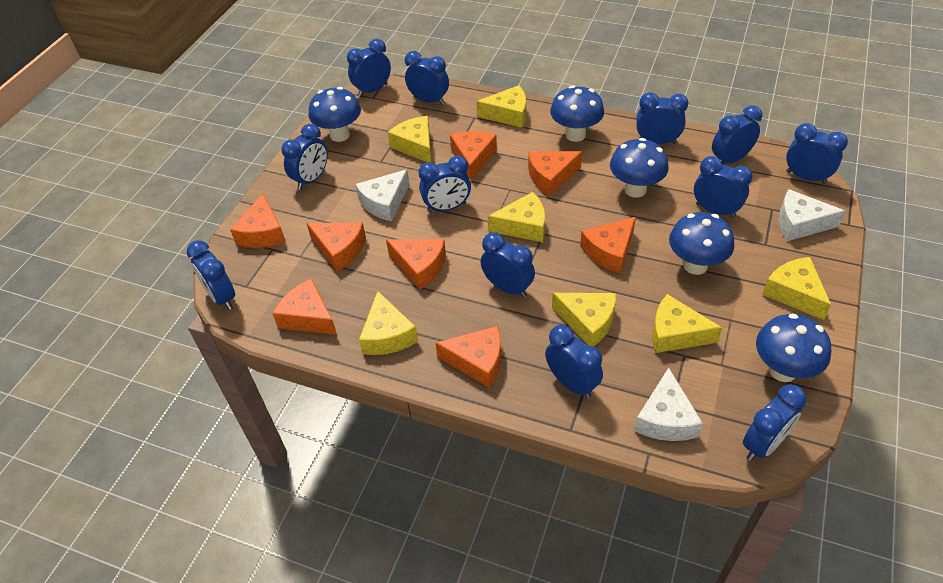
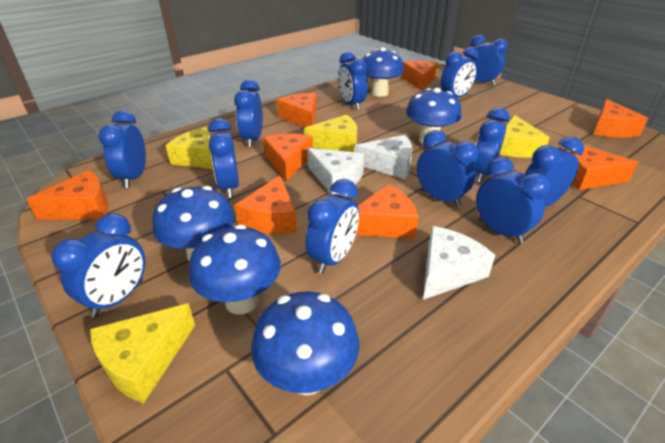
yellow cheese: [359,291,418,355] [388,116,431,162] [476,85,526,128] [488,192,545,242] [552,293,616,347] [652,294,722,353] [762,257,831,320] = 7 -> [90,303,195,404] [165,127,213,169] [304,115,357,152] [500,115,550,158] = 4

